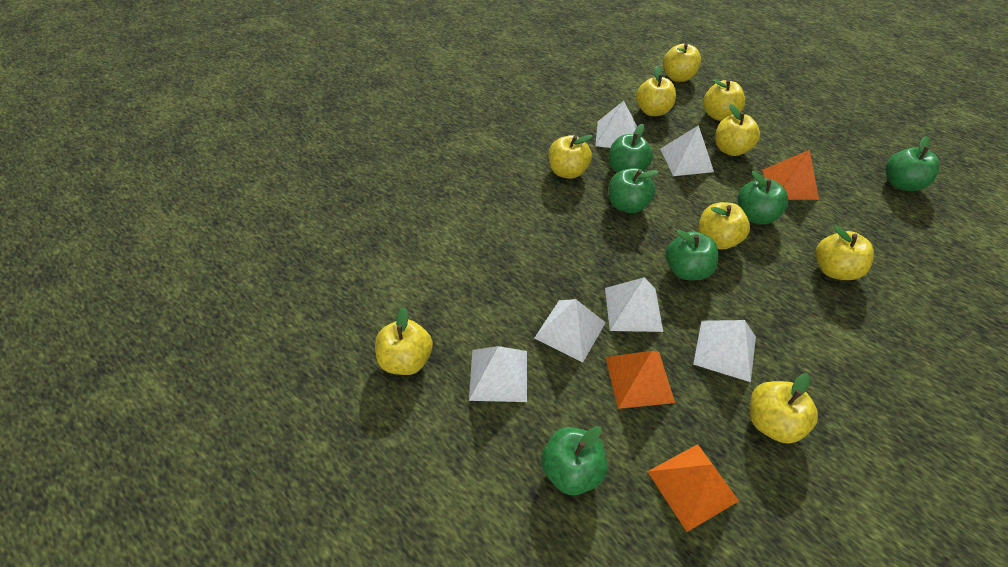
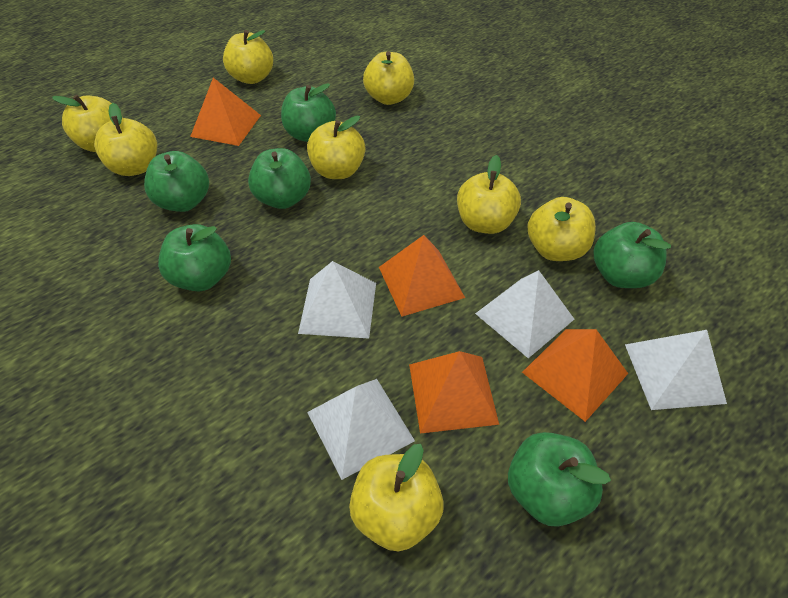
orange pyramid: [605,351,675,409] [647,444,739,532] [762,150,819,200] = 3 -> [190,78,261,146] [379,235,465,317] [409,351,499,434] [522,329,628,422] = 4
white pyramid: [469,346,527,402] [535,299,606,363] [595,101,637,148] [605,277,663,332] [660,125,714,176] [693,320,756,382] = 6 -> [298,261,376,339] [307,379,415,480] [475,270,574,358] [625,330,727,410] = 4
yellow apple: [375,307,433,375] [548,135,592,179] [636,66,676,116] [663,43,701,82] [698,202,750,250] [703,79,745,121] [715,104,760,156] [750,373,818,444] [816,226,874,280] = 9 -> [52,95,123,152] [94,103,157,176] [223,30,273,84] [307,116,365,179] [349,444,444,552] [363,51,414,105] [457,155,521,234] [527,197,596,261] = 8

